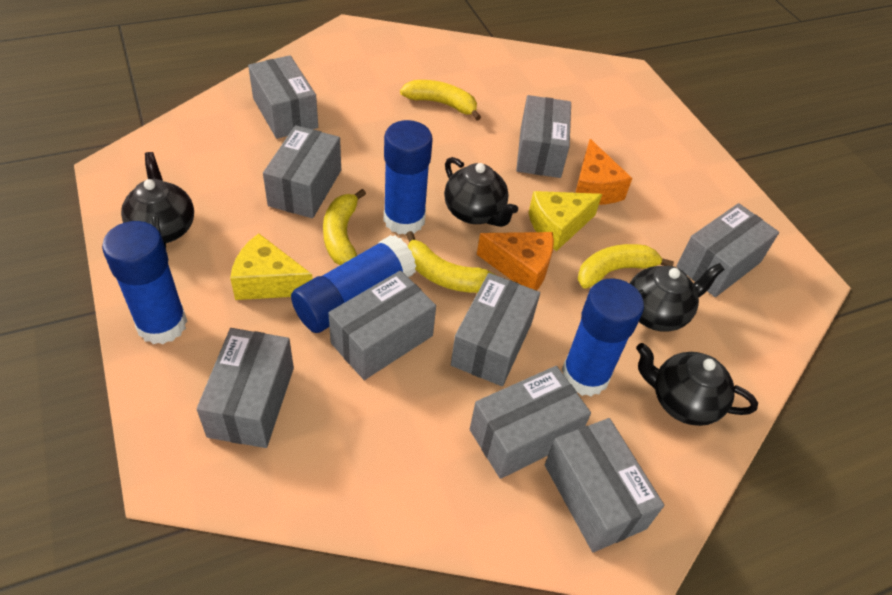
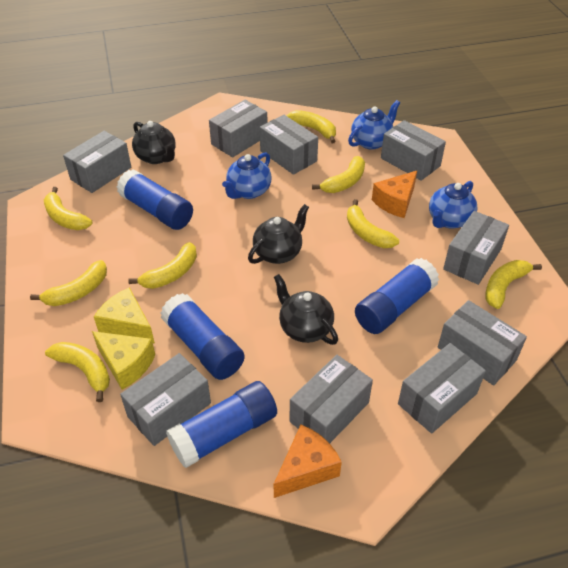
black teapot: [121,152,194,249] [444,157,518,227] [630,263,725,332] [636,343,758,426] = 4 -> [132,121,176,164] [248,204,309,264] [274,274,338,345] = 3
blue teapot: none = 0 -> [222,152,272,199] [348,100,400,150] [429,181,478,229] = 3
yellow banana: [323,189,366,265] [400,80,481,121] [406,231,495,293] [578,244,674,288] = 4 -> [30,260,107,306] [44,187,93,230] [45,342,110,402] [128,242,197,289] [286,110,336,143] [312,156,365,193] [347,199,399,248] [485,260,542,309] = 8

